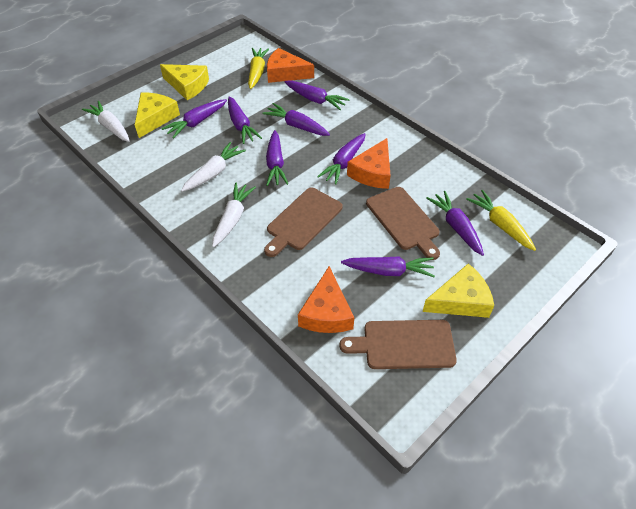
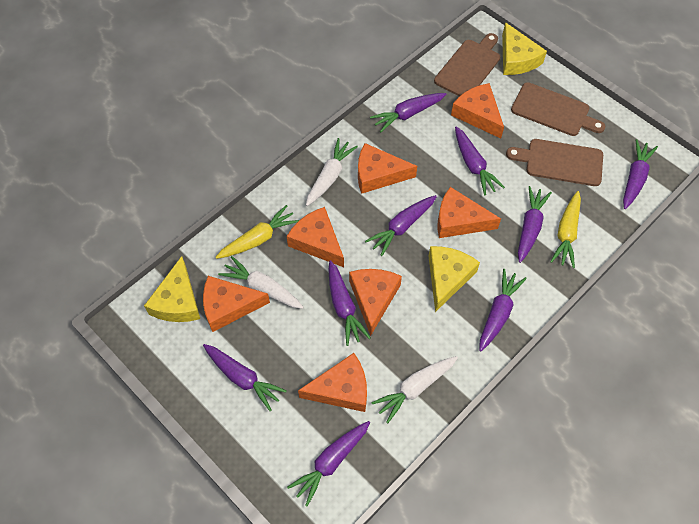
orange cheese: [267,48,314,83] [298,266,354,333] [347,138,391,189] = 3 -> [203,276,270,332] [287,207,344,267] [298,353,367,412] [349,269,402,336] [358,143,417,194] [437,187,501,238] [451,83,504,139] = 7
purple carrot: [161,99,227,139] [228,96,262,144] [262,103,330,136] [266,130,288,186] [284,80,350,110] [317,133,366,185] [341,256,435,277] [426,191,484,256] = 8 -> [203,344,287,411] [287,421,370,507] [328,260,371,346] [365,195,437,256] [370,93,446,133] [455,127,505,196] [479,269,527,352] [518,186,552,263] [623,139,658,209] = 9

